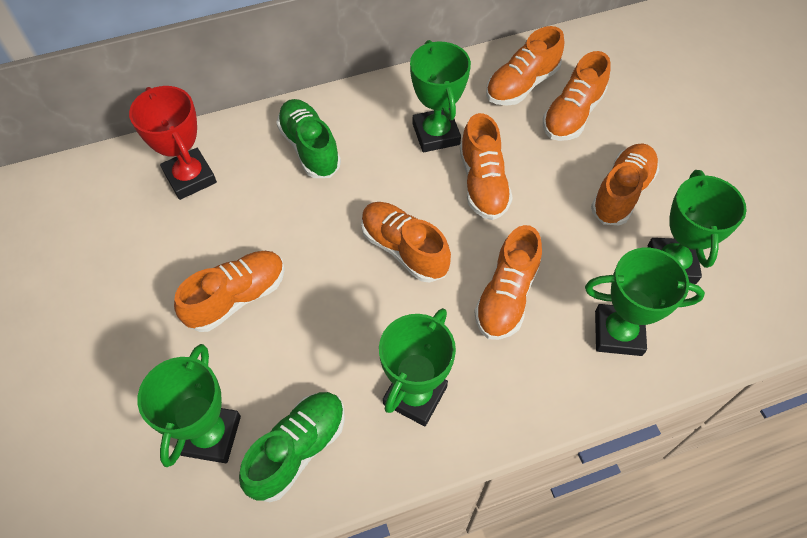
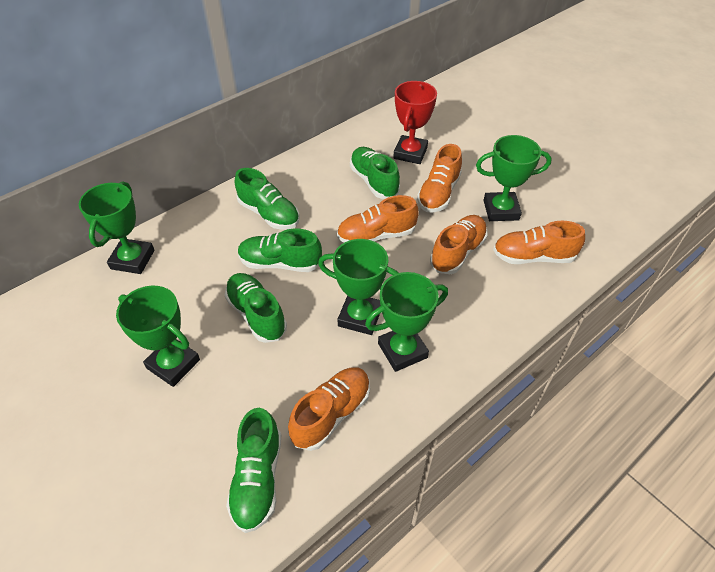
green shoe: [239,392,345,502] [276,99,341,178] = 2 -> [225,273,287,343] [226,408,281,533] [235,168,300,230] [238,229,322,272] [350,147,400,199] = 5
orange shoe: [174,251,285,332] [361,202,451,283] [460,113,513,220] [474,225,542,340] [486,26,564,106] [543,51,611,141] [591,143,659,225] = 7 -> [288,367,370,451] [337,195,419,243] [417,144,462,212] [430,215,488,274] [493,221,585,264] = 5

